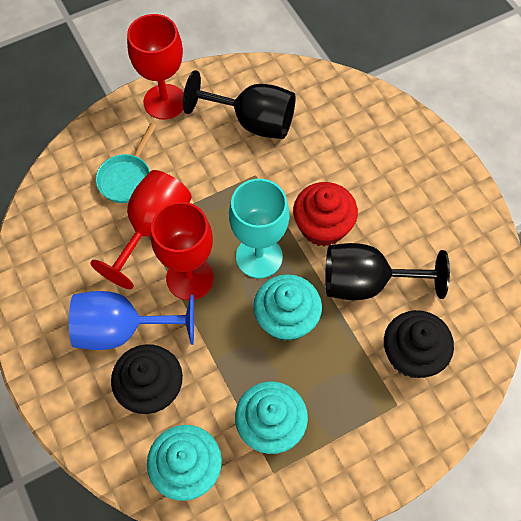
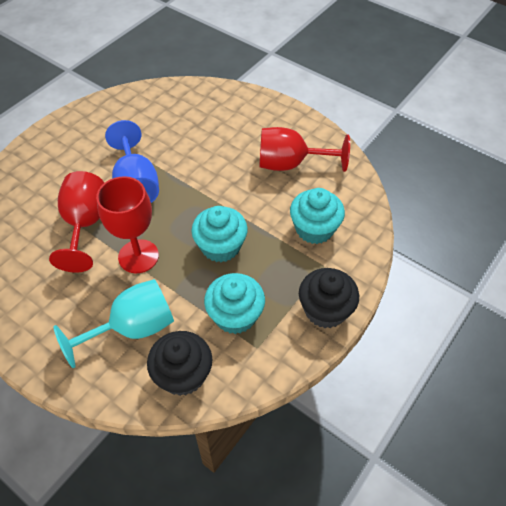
black goblet: [183,70,296,139] [325,243,450,300] = 2 -> none = 0
red cupcake: [293,182,358,246] = 1 -> none = 0
turquoise pan: [96,123,157,203] = 1 -> none = 0

